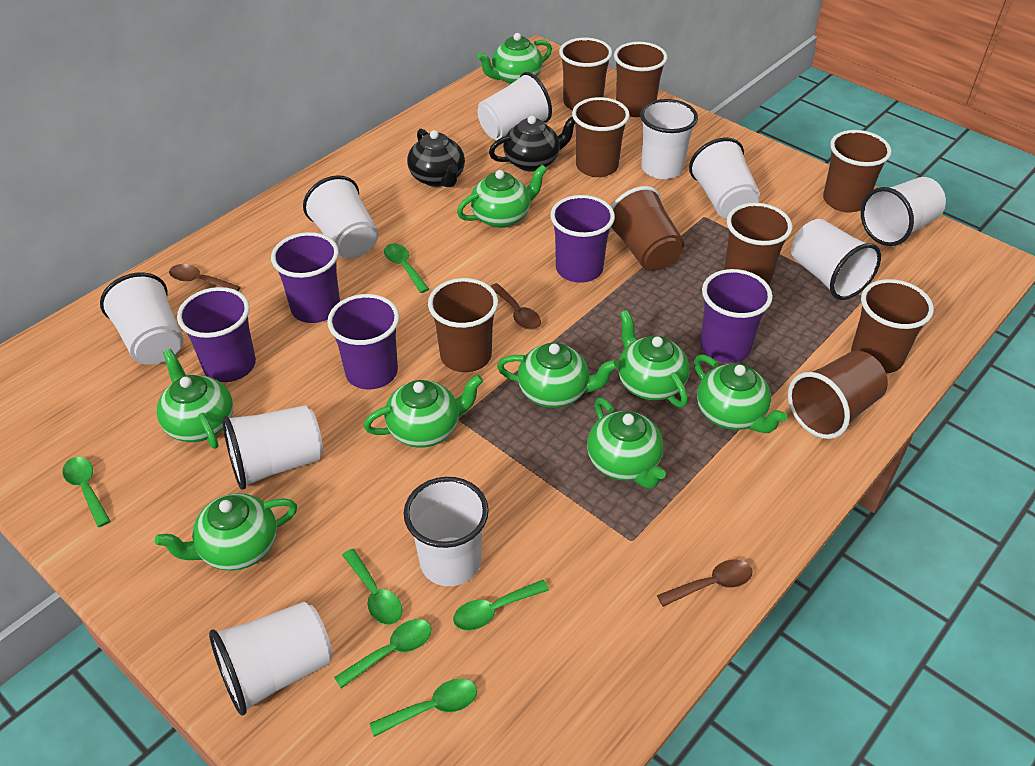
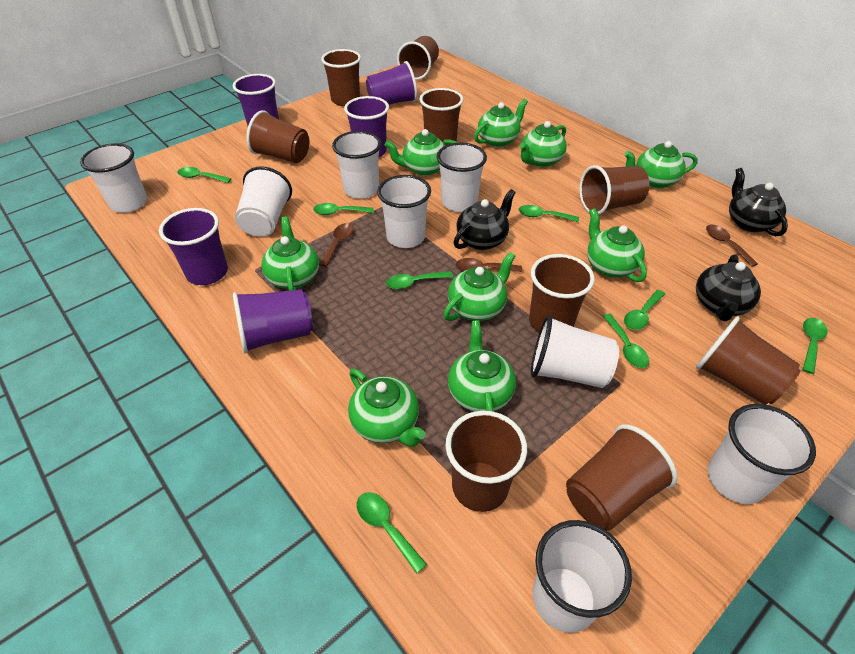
black teapot: [407,128,465,187] [489,116,575,172] = 2 -> [454,189,516,250] [696,254,761,321] [729,168,788,236] = 3
green spoon: [63,457,110,527] [334,619,431,689] [342,549,402,625] [370,679,477,737] [384,243,429,293] [453,580,549,631] = 6 -> [178,167,231,183] [313,203,374,215] [357,492,427,574] [386,271,453,289] [518,205,579,222] [603,314,649,368] [624,290,665,330] [803,318,828,374] = 8
white cup: [100,273,183,365] [209,602,332,716] [222,405,323,490] [303,175,378,259] [404,477,489,586] [478,72,552,140] [640,99,698,179] [689,137,760,218] [791,219,881,300] [861,177,946,246] = 10 -> [80,143,147,213] [235,166,292,237] [332,131,381,199] [377,175,431,248] [437,143,487,212] [531,315,619,388] [533,520,632,633] [707,404,816,504] = 8

